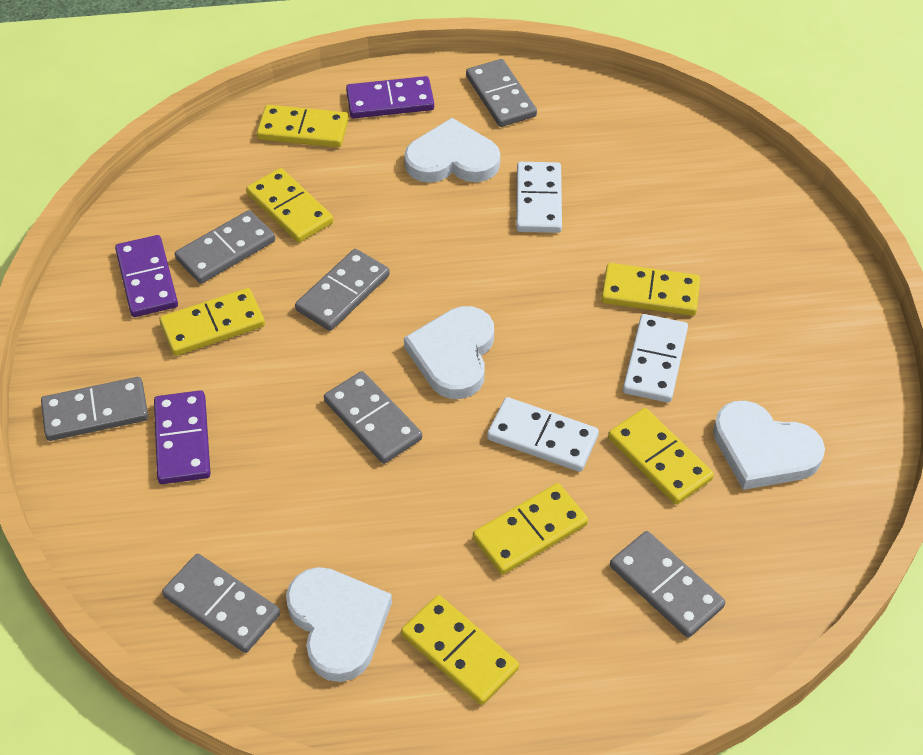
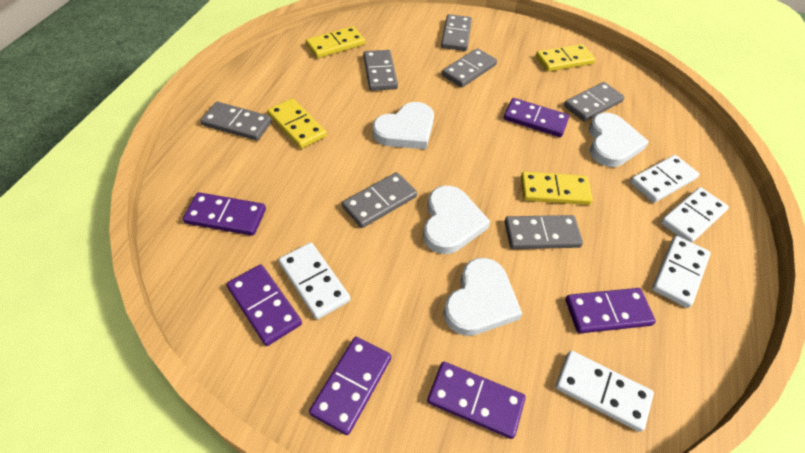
purple domino: [115,235,178,317] [154,390,211,484] [346,76,434,118] = 3 -> [183,192,266,236] [227,264,302,346] [309,337,391,435] [427,362,526,439] [504,98,569,137] [565,288,656,333] = 6
white domino: [487,397,599,472] [516,162,562,233] [623,314,688,403] = 3 -> [279,242,350,320] [555,351,654,432] [630,155,699,203] [652,236,711,308] [661,187,729,243] = 5
yellow domino: [159,288,265,356] [246,168,333,243] [257,105,349,147] [401,595,519,705] [473,483,588,575] [601,263,700,316] [608,408,714,504] = 7 -> [267,98,327,149] [306,26,365,58] [521,172,593,205] [536,44,595,72] = 4

